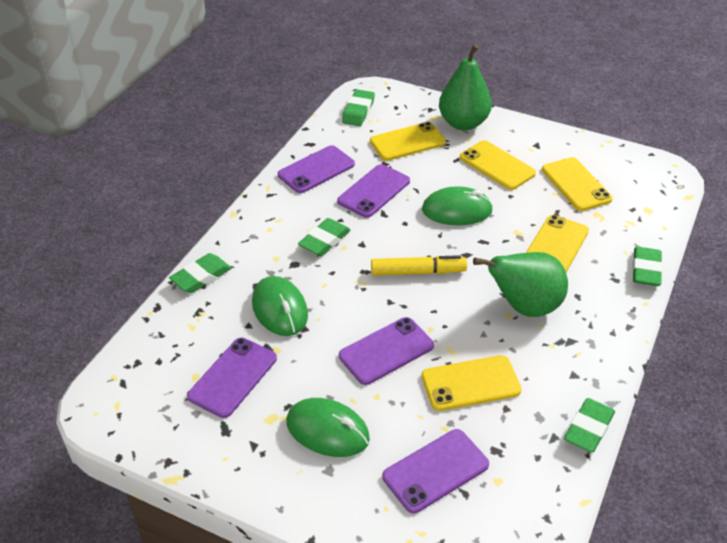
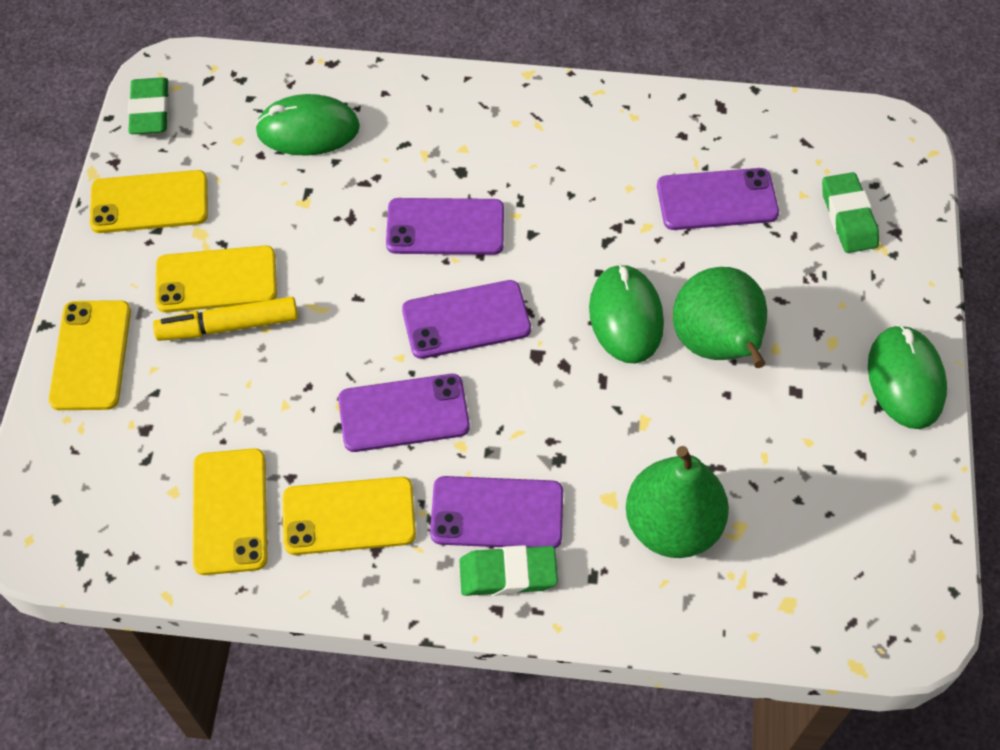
green eraser: [169,253,232,293] [298,218,350,256] [342,89,375,126] [564,398,615,452] [632,247,663,286] = 5 -> [128,77,169,134] [460,545,558,596] [822,172,879,253] = 3

